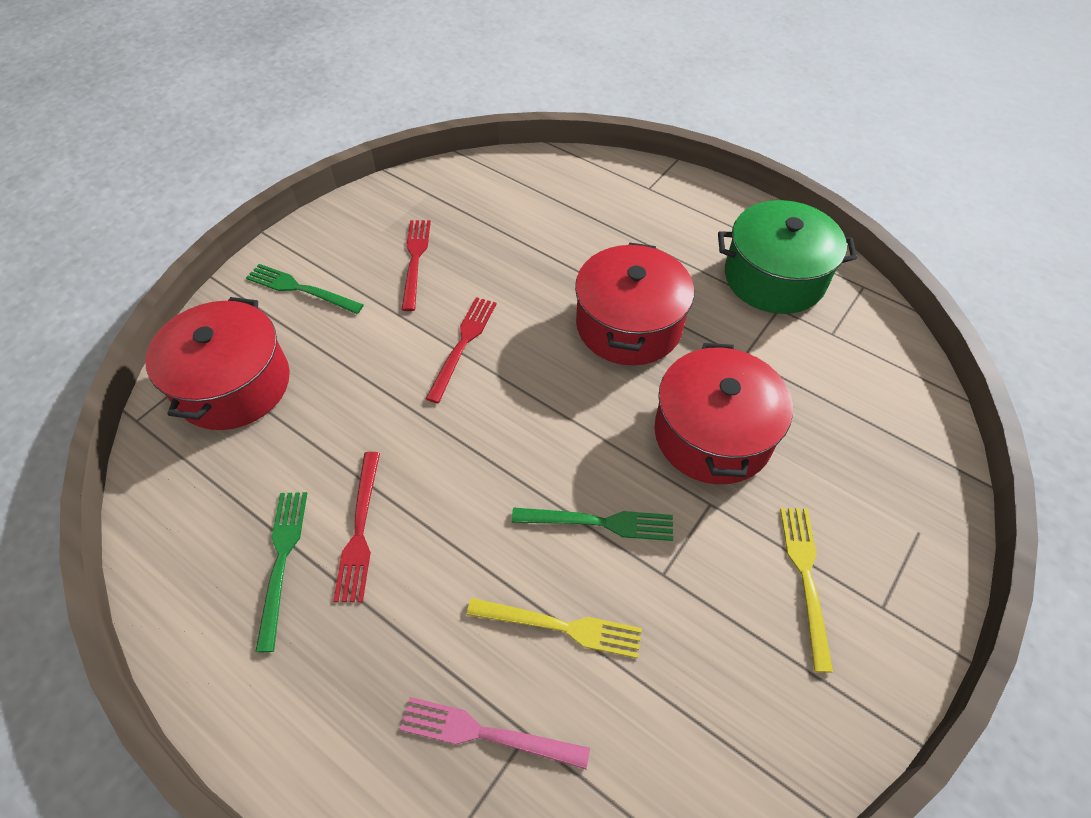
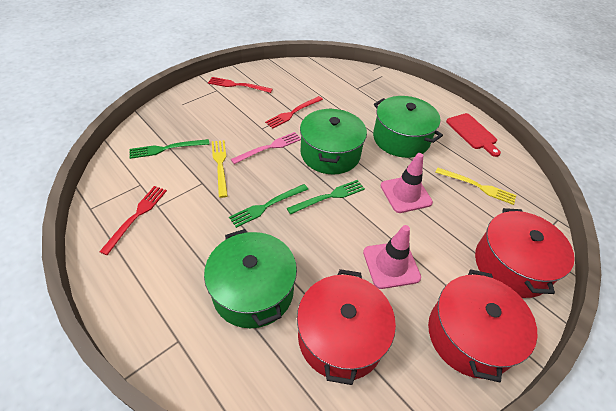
green pot: [718,200,857,314] = 1 -> [204,229,297,328] [300,108,367,174] [373,96,443,158] = 3
pink traffic cone: none = 0 -> [363,225,421,289] [381,153,433,213] = 2
red cutting board: none = 0 -> [446,113,501,157] = 1

